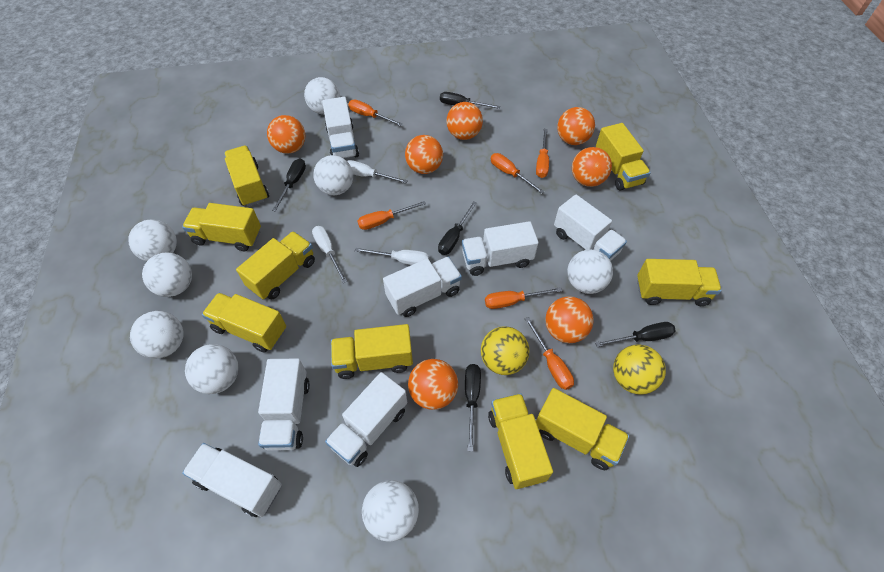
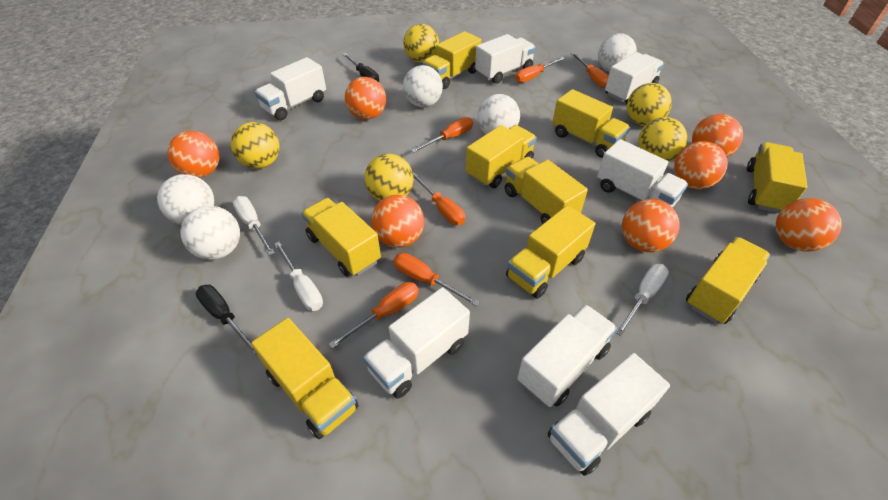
black screwdriver: [272,159,306,212] [438,201,477,255] [440,92,500,109] [465,364,481,452] [595,322,676,347] = 5 -> [196,285,256,355] [342,53,379,82] = 2
white ball: [128,219,177,261] [130,311,183,358] [142,252,192,297] [185,344,238,394] [304,77,340,114] [313,155,353,195] [362,480,419,542] [567,249,613,294] = 8 -> [157,174,214,225] [180,206,240,260] [403,65,443,107] [477,94,520,134] [598,33,637,72] = 5
yellow ball: [481,326,529,375] [613,344,666,395] = 2 -> [231,122,279,169] [364,154,413,201] [403,24,439,63] [627,83,672,126] [638,117,687,162] = 5

